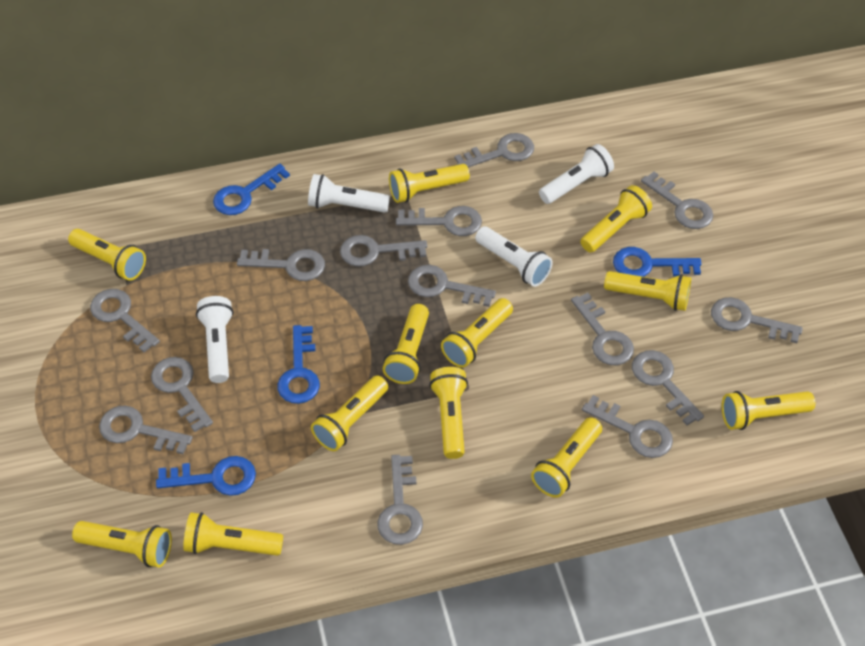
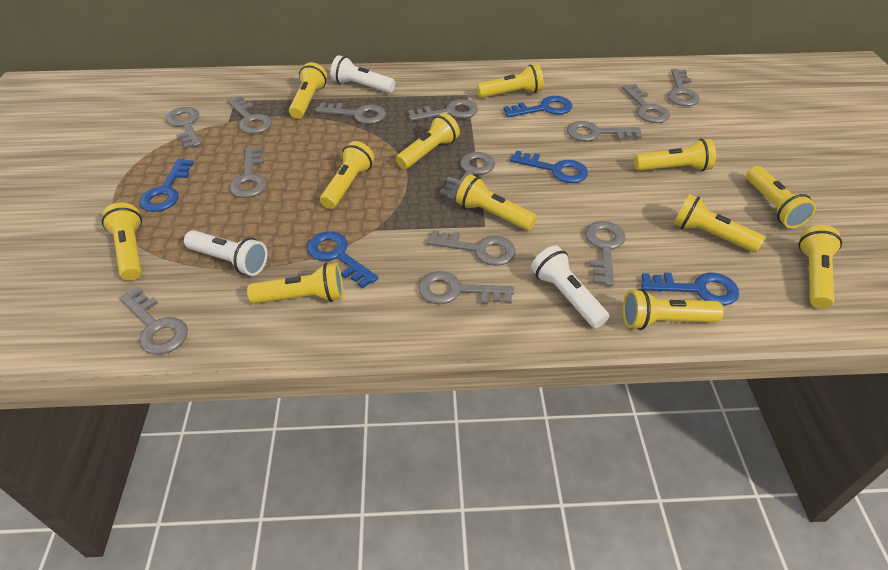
blue key: [156,456,256,496] [213,164,290,215] [277,325,320,404] [613,247,702,277] = 4 -> [140,159,194,212] [307,231,378,289] [503,96,572,117] [510,150,588,183] [641,273,739,306] = 5
grey key: [90,289,160,352] [99,406,193,454] [151,357,213,432] [237,249,325,281] [340,235,427,267] [377,455,423,545] [396,206,482,236] [408,265,496,307] [454,133,534,168] [571,293,634,365] [582,395,673,458] [632,350,704,426] [641,172,713,229] [711,297,803,343] = 14 -> [119,287,188,355] [166,107,201,149] [227,96,272,134] [229,147,267,198] [315,102,386,124] [408,99,478,121] [418,271,514,304] [426,230,516,266] [439,152,495,200] [567,121,642,141] [585,221,625,287] [622,84,670,123] [668,69,700,106] = 13
white flashlight: [196,296,233,383] [308,174,390,213] [475,226,553,287] [539,144,614,204] = 4 -> [184,230,267,276] [330,55,395,93] [531,245,609,328] = 3

